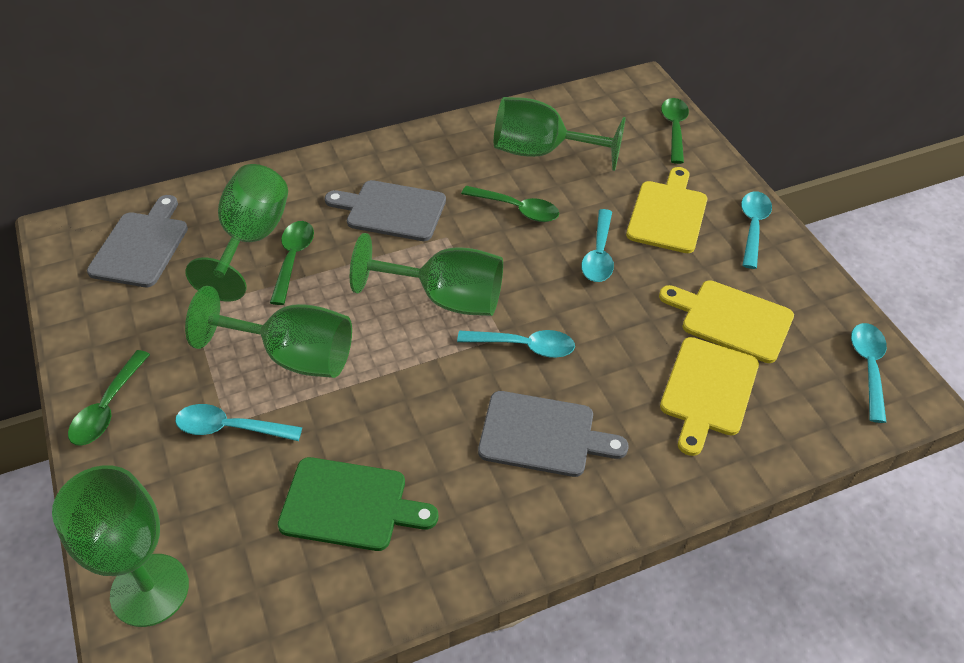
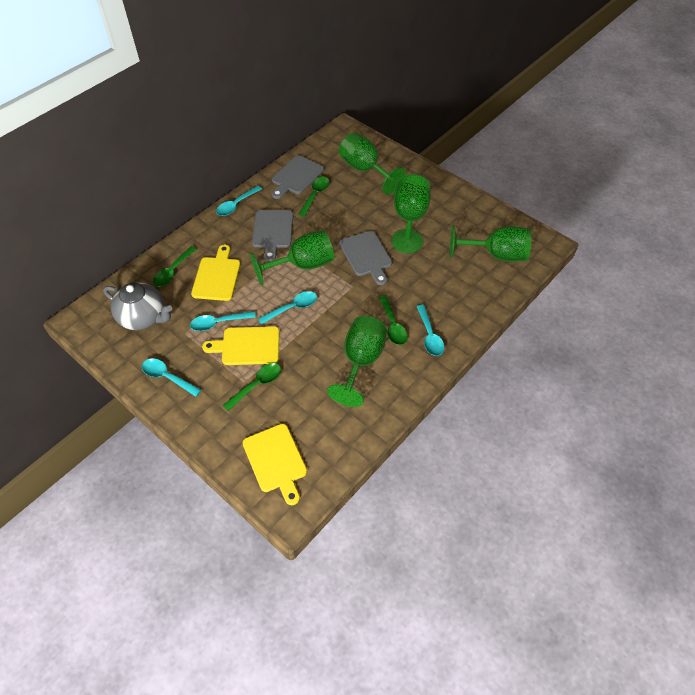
green cutting board: [278,457,438,551] = 1 -> none = 0
grey teapot: none = 0 -> [103,282,172,330] = 1

